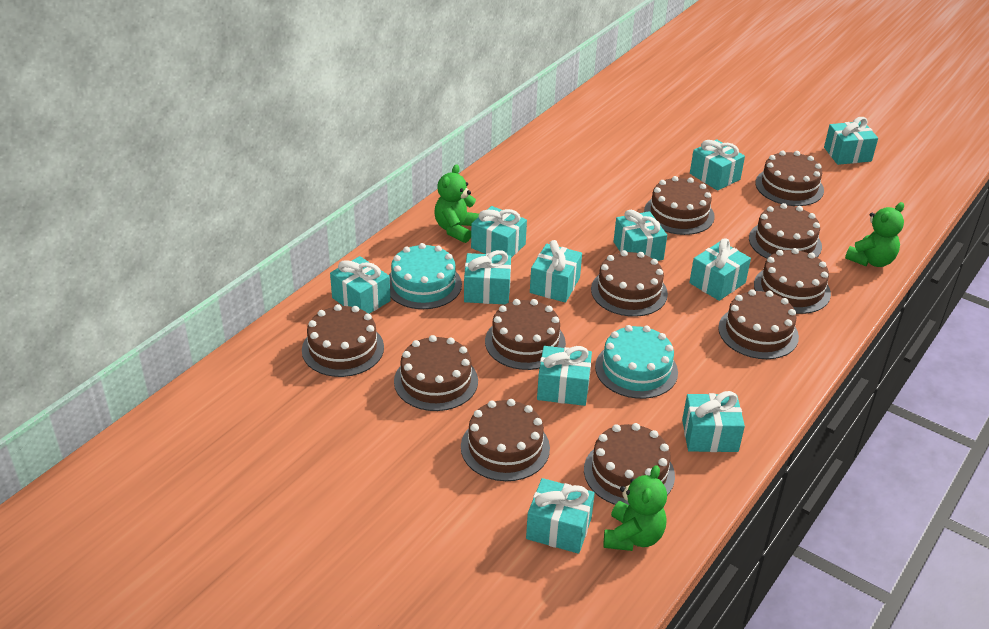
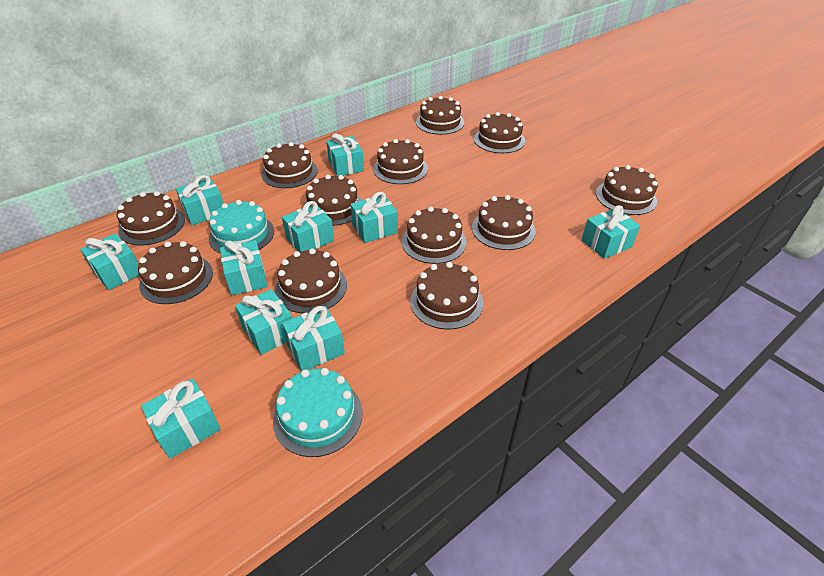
brown cake: [302,304,384,377] [394,335,478,411] [461,399,550,481] [485,299,566,370] [584,423,675,505] [591,250,668,317] [644,176,715,235] [718,289,799,359] [749,203,822,259] [754,248,831,314] [755,150,824,206] = 11 -> [117,191,185,246] [138,241,213,304] [261,142,318,188] [275,248,347,313] [304,175,362,226] [373,139,428,184] [402,207,467,264] [410,262,483,330] [416,96,464,135] [472,195,536,250] [474,112,525,153] [596,165,658,215] = 12
green teddy bear: [435,164,479,243] [604,465,667,551] [845,202,904,267] = 3 -> none = 0
turquoise gift: [330,256,391,314] [464,250,511,304] [471,206,527,258] [526,478,595,554] [530,240,582,303] [537,346,592,406] [614,210,667,261] [682,391,745,452] [689,238,751,301] [690,139,745,191] [824,117,878,165] = 11 -> [80,233,139,290] [141,378,221,459] [176,175,223,225] [220,240,268,295] [235,289,293,355] [282,201,334,252] [282,306,345,371] [326,134,364,176] [350,192,398,243] [582,205,640,259] = 10

